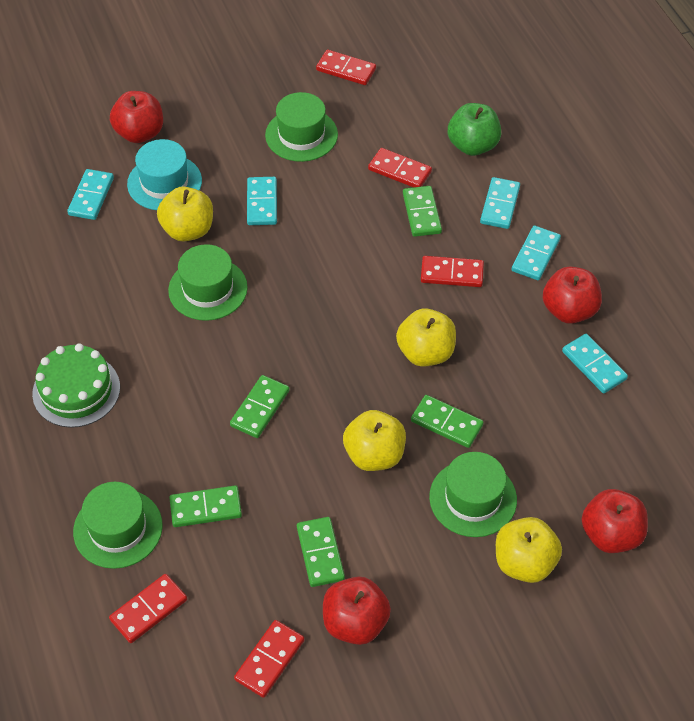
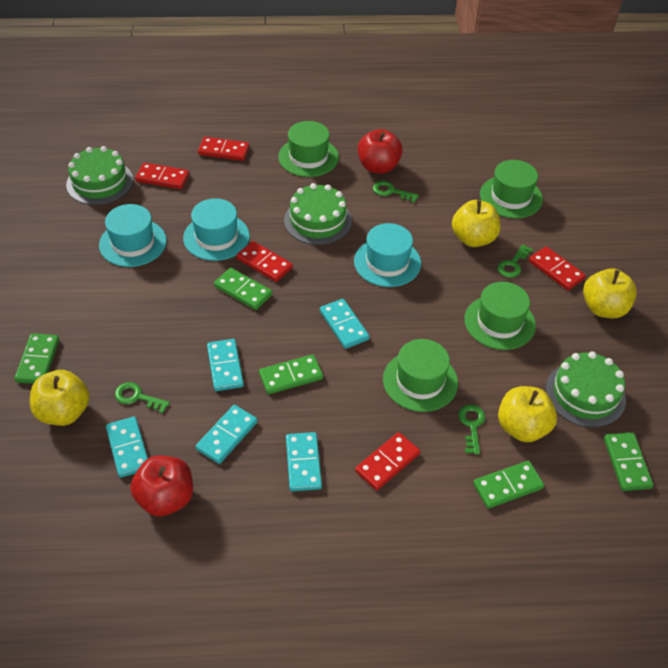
green apple: [448,103,501,156] = 1 -> none = 0
green cake: [32,343,120,428] = 1 -> [66,146,133,205] [284,183,352,245] [546,351,626,428] = 3
green key: none = 0 -> [115,382,170,413] [373,181,419,203] [458,404,485,454] [497,244,533,278] = 4
red apple: [110,91,163,143] [323,576,391,645] [543,267,602,324] [581,489,648,553] = 4 -> [130,456,193,517] [358,129,403,174] = 2
turquoise hat: [127,139,202,210] = 1 -> [99,204,167,267] [183,198,250,261] [354,223,421,287] = 3

